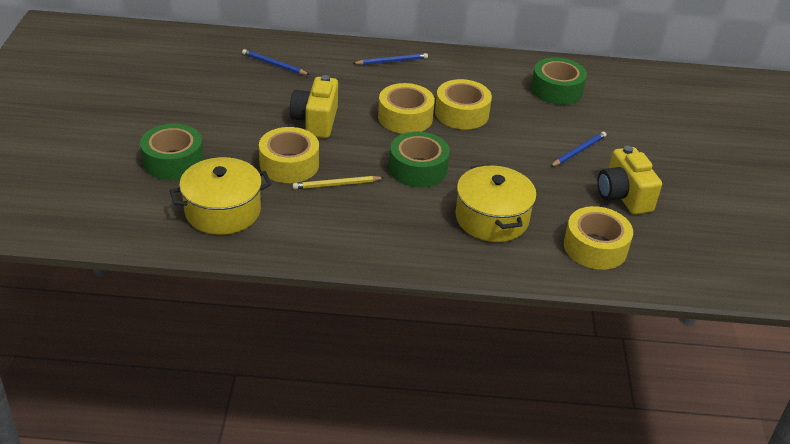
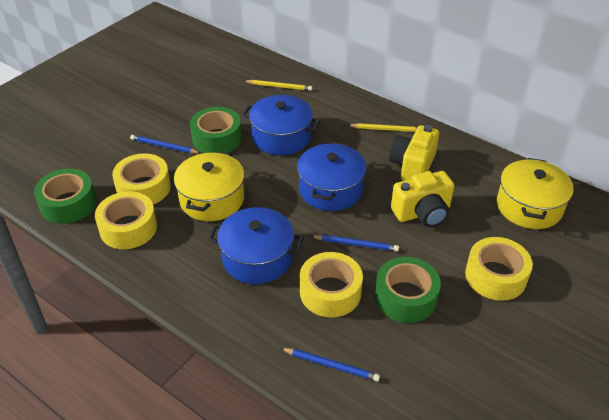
blue pot: none = 0 -> [208,207,304,284] [242,95,320,155] [297,142,367,211] = 3
yellow pencil: [292,176,384,189] = 1 -> [244,80,312,91] [348,123,418,132] = 2

